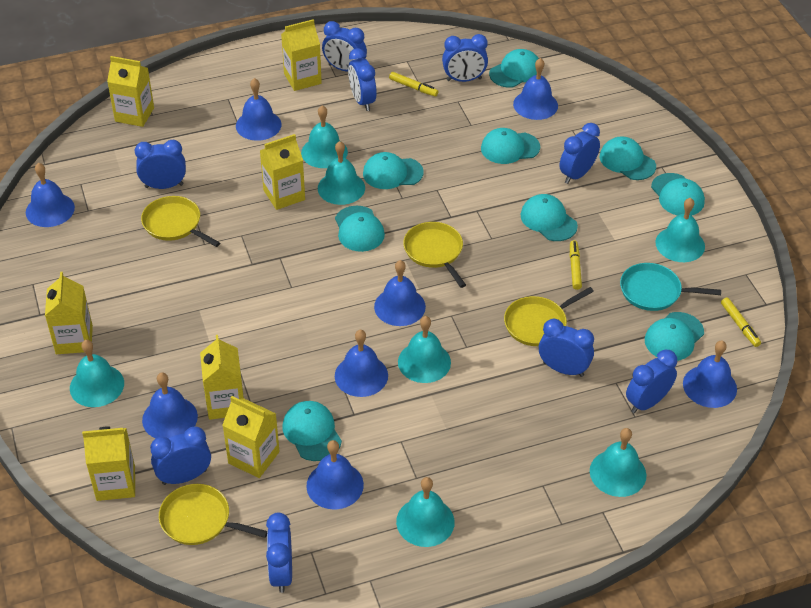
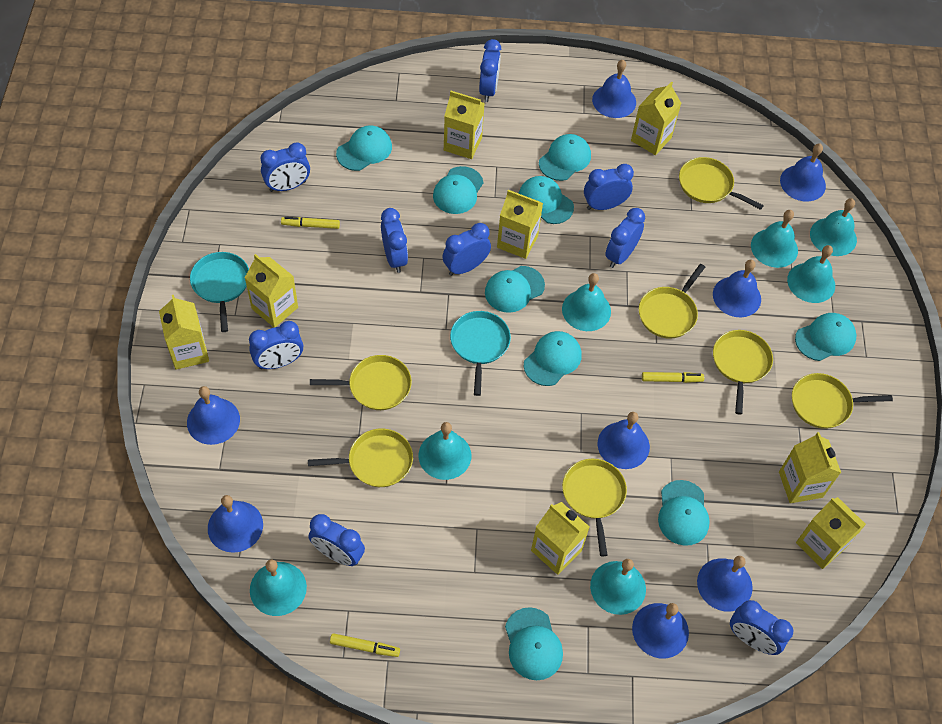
turquoise pan: [620,263,721,311] = 1 -> [190,252,249,332] [450,311,511,396] = 2
yellow carton: [45,272,93,354] [82,426,135,501] [107,56,154,127] [200,335,244,420] [222,396,280,478] [260,134,305,210] [281,19,322,91] = 7 -> [159,295,209,370] [245,254,298,328] [444,91,485,159] [497,190,543,259] [531,502,590,575] [631,82,681,155] [779,432,841,503] [796,497,866,569] = 8
yellow pan: [141,196,220,247] [159,484,267,545] [403,222,466,288] [504,287,594,346] = 4 -> [308,428,413,487] [310,355,412,410] [562,459,627,556] [639,264,705,339] [679,157,764,210] [713,330,773,415] [792,373,893,429] = 7

